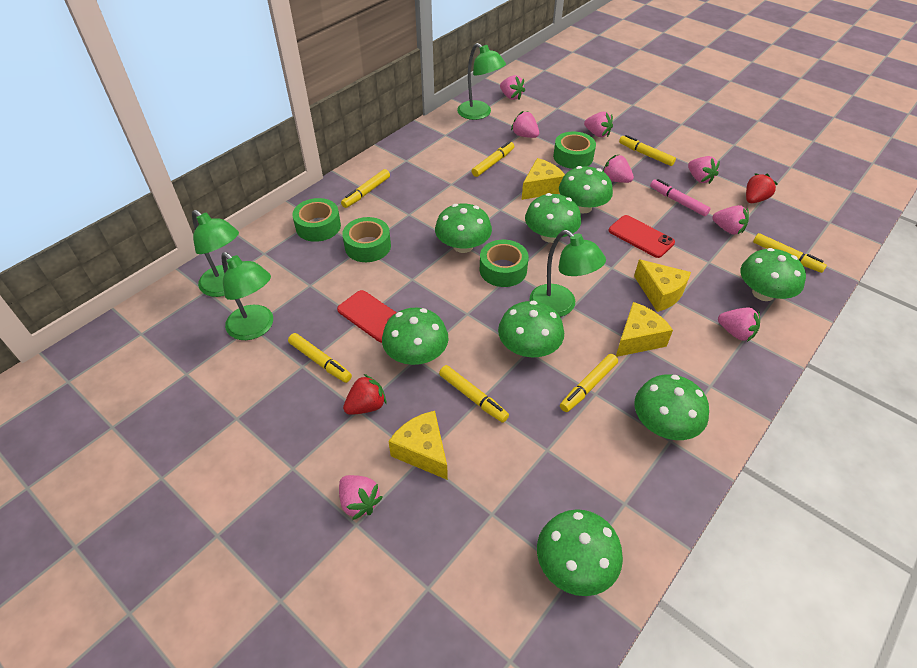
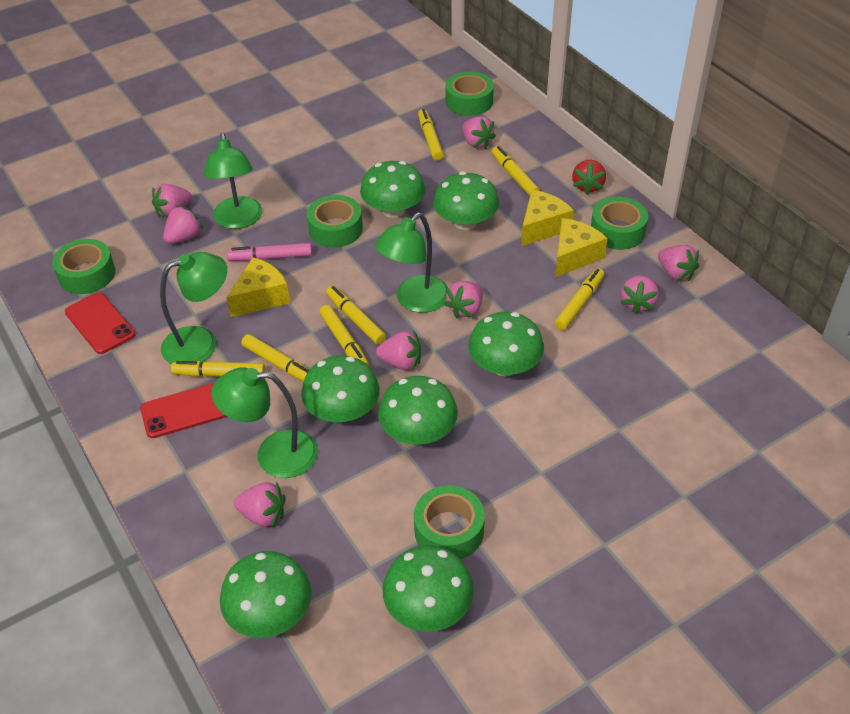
green mushroom: [382,308,448,365] [435,204,492,253] [498,301,564,357] [525,193,581,243] [537,509,623,596] [559,166,613,214] [634,374,709,440] [741,248,806,301] = 8 -> [220,551,311,638] [301,355,379,422] [360,161,425,218] [378,376,458,445] [383,545,474,632] [433,172,499,230] [468,312,544,376] = 7
green tape: [292,198,341,242] [342,217,391,262] [480,240,529,287] [553,132,596,169] = 4 -> [52,239,115,294] [307,195,363,248] [414,485,485,559] [446,72,494,116] [591,197,648,250] = 5
red strawberry: [343,374,387,415] [746,173,778,203] = 2 -> [572,160,606,195] = 1
yellow cheese: [388,411,448,480] [522,158,565,200] [616,302,673,357] [634,259,691,312] = 4 -> [227,257,290,317] [521,190,574,246] [555,218,608,277] = 3

